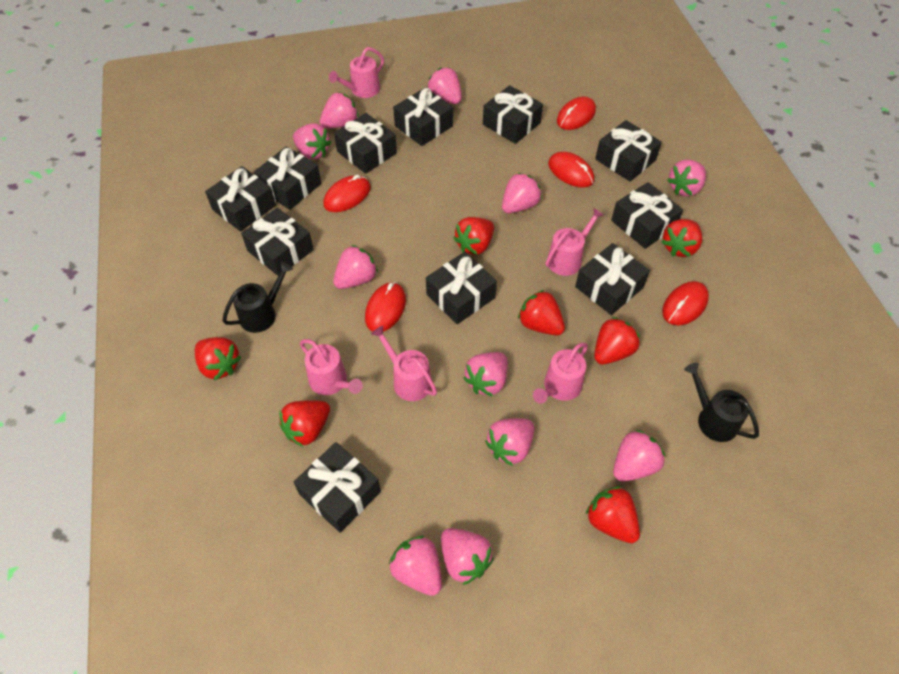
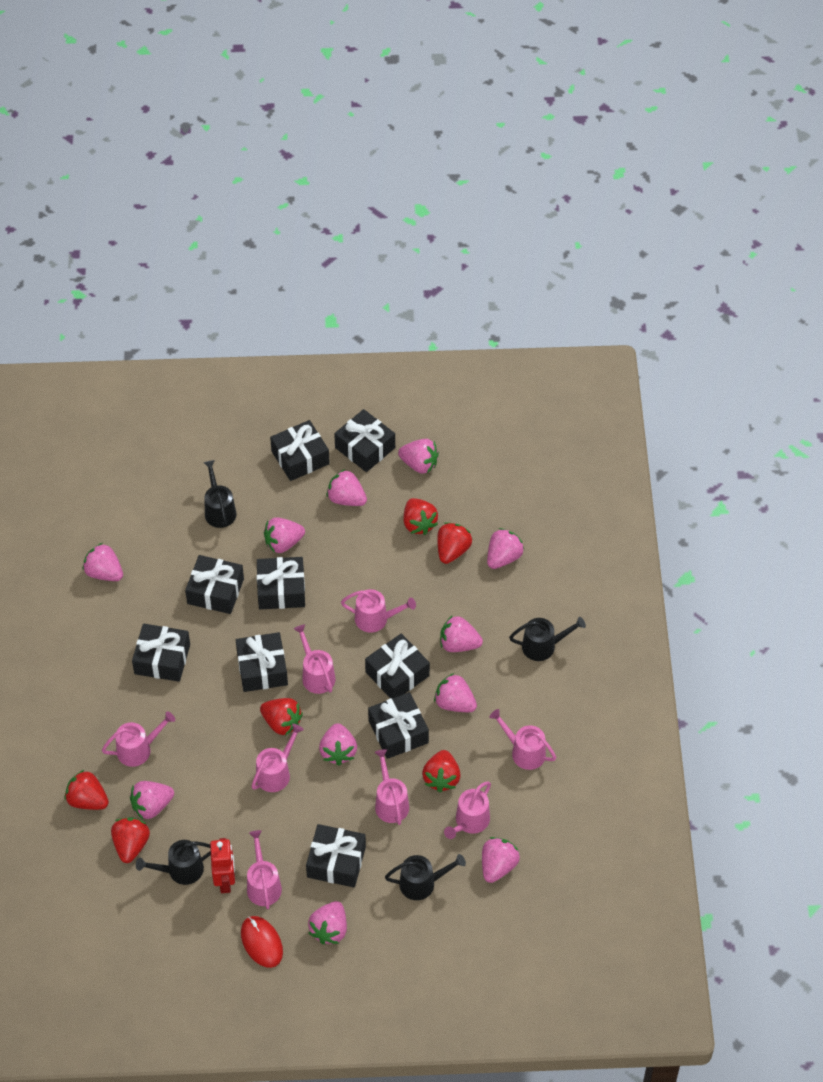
black gift: [205,166,276,232] [241,208,314,276] [254,146,321,210] [294,442,381,533] [334,113,397,174] [393,87,453,146] [426,252,497,324] [483,85,543,144] [575,243,650,315] [595,120,662,182] [611,182,683,249] = 11 -> [132,624,190,682] [185,555,244,614] [236,632,288,692] [257,557,305,609] [270,420,330,481] [306,824,366,887] [334,409,395,472] [365,633,430,698] [368,692,429,759] = 9
black watering can: [222,262,293,333] [684,363,759,442] = 2 -> [136,840,211,885] [203,460,236,528] [385,854,466,900] [509,617,586,661] = 4
pink watering can: [300,339,362,395] [329,47,384,98] [371,326,437,401] [533,343,588,404] [546,208,604,276] = 5 -> [102,711,175,767] [247,830,282,909] [252,724,304,792] [294,624,336,694] [341,589,416,633] [375,749,409,825] [444,781,491,839] [489,709,556,770] = 8
red mouse: [323,175,371,212] [365,282,406,332] [548,152,594,188] [557,96,596,130] [662,281,709,325] = 5 -> [241,916,283,968] = 1
red robot: none = 0 -> [210,838,235,893] = 1
red strawberry: [195,337,241,380] [279,400,330,447] [453,217,494,255] [518,290,565,335] [585,486,640,543] [594,317,640,364] [662,219,702,257] = 7 -> [65,770,109,810] [111,817,150,863] [260,698,303,736] [403,498,438,535] [422,750,461,792] [437,522,472,564] = 6

